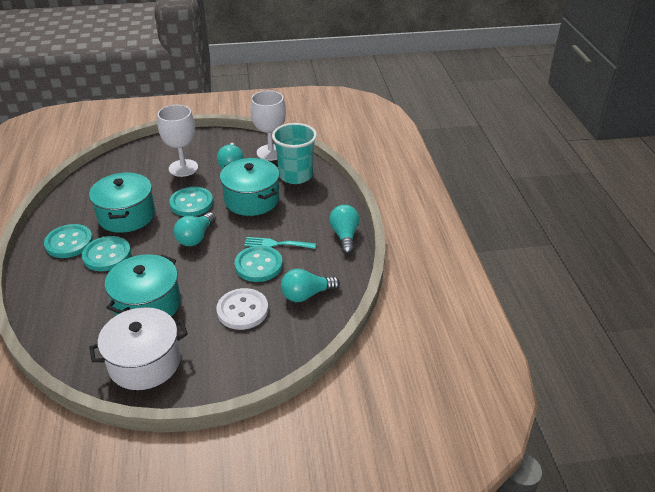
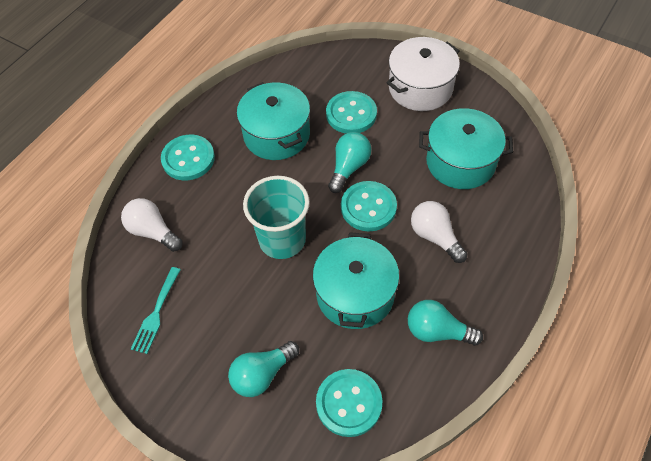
turquoise light bulb: [174,212,216,246] [217,143,244,169] [281,269,340,302] [329,205,359,254] = 4 -> [228,341,299,397] [328,132,371,193] [408,300,483,346] = 3
white button: [216,288,268,330] = 1 -> none = 0
white goblet: [157,105,198,177] [250,91,286,161] = 2 -> none = 0
white light bulb: none = 0 -> [121,198,182,252] [411,201,467,263] = 2

